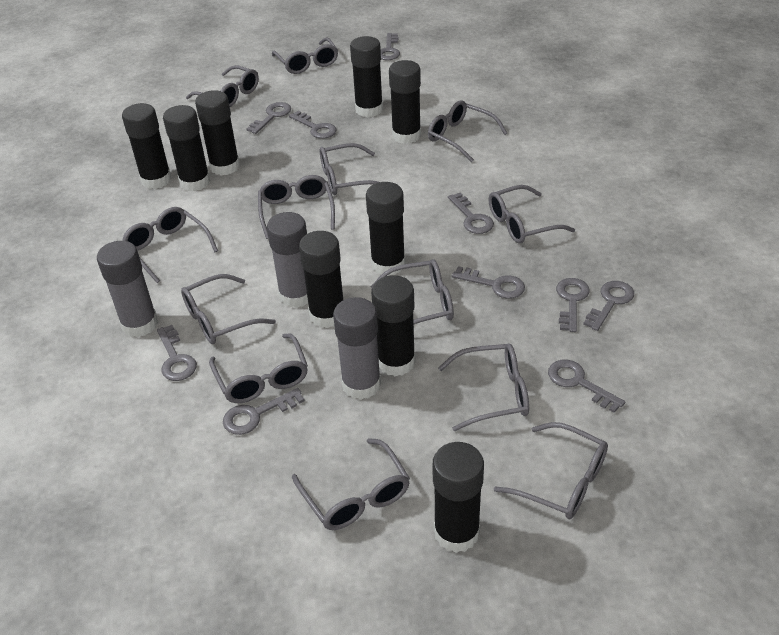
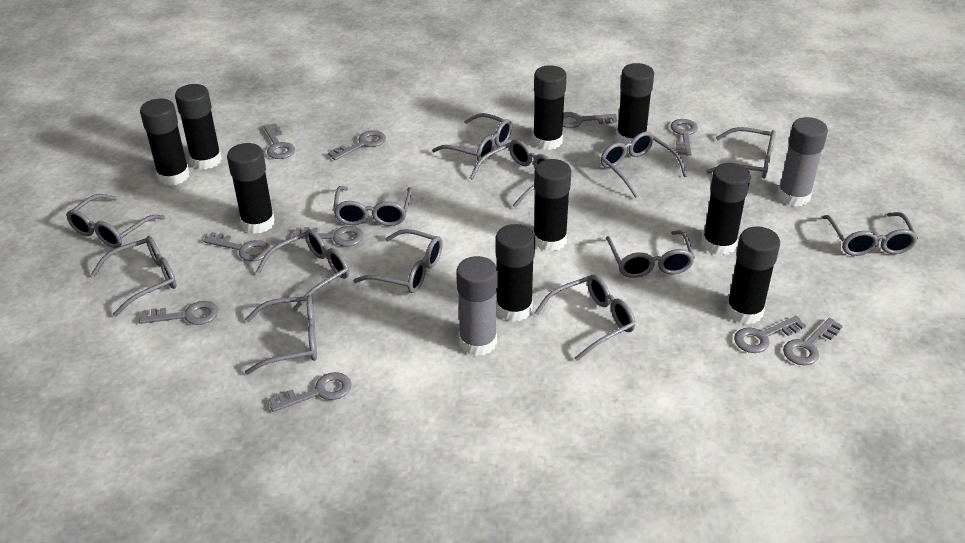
grey glue stick: [97,241,158,337] [267,212,308,308] [333,297,381,400] = 3 -> [456,256,498,356] [777,117,828,207] = 2

